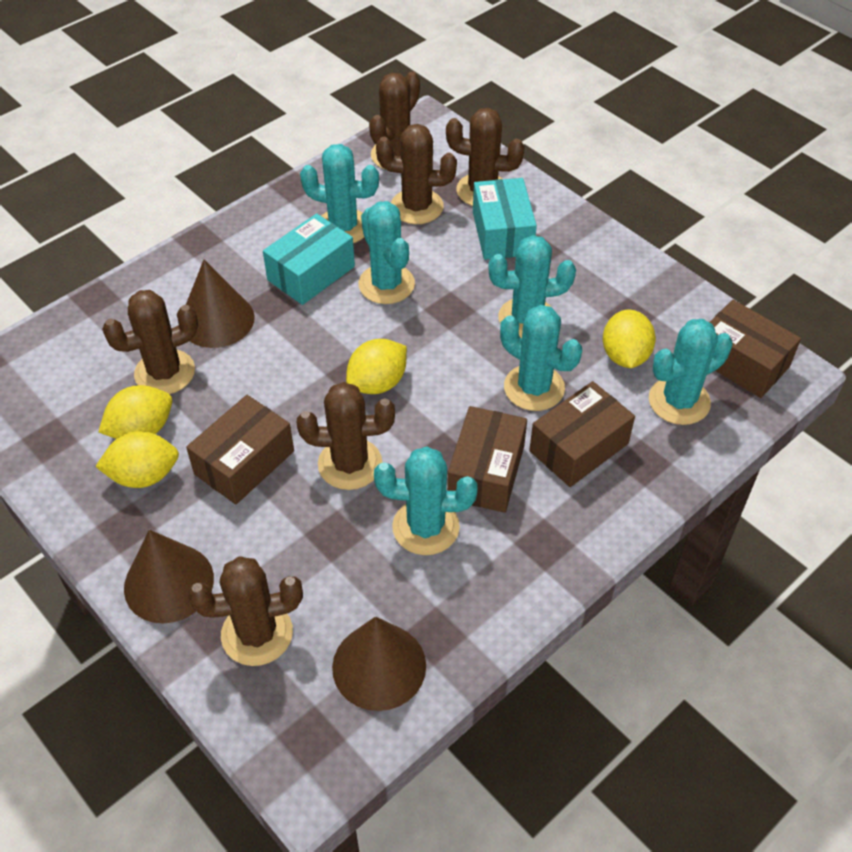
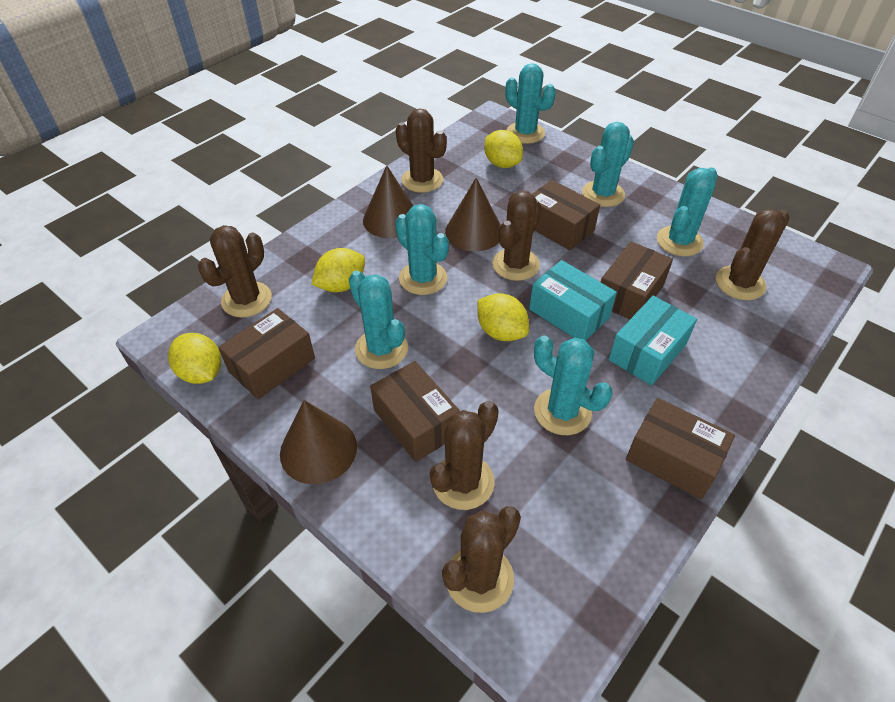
brown box: [186,395,294,505] [447,406,527,513] [529,381,635,487] [710,300,801,398] = 4 -> [218,308,315,399] [370,361,460,462] [532,180,600,250] [601,241,673,320] [626,398,735,500] = 5

